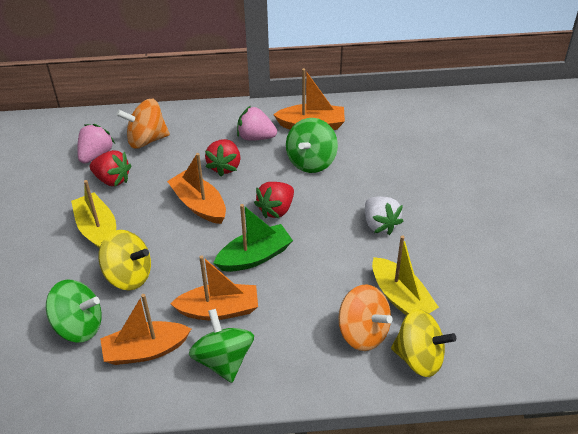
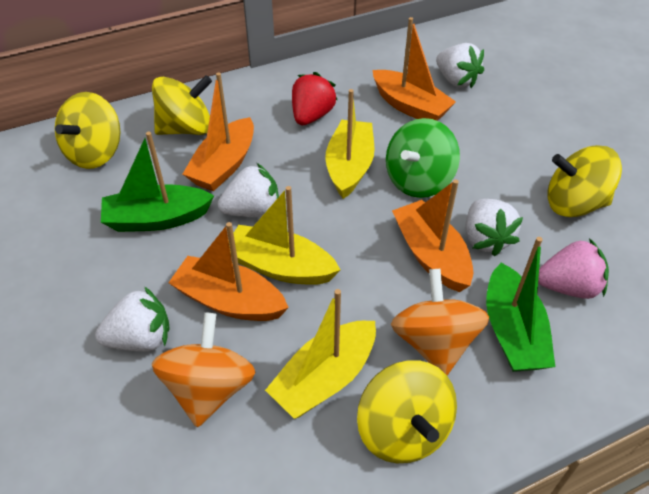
green boat: [214,204,293,272] = 1 -> [101,132,214,232] [486,237,555,372] = 2
green spinning top: [46,280,102,343] [189,309,254,383] [286,118,338,173] = 3 -> [386,118,460,198] = 1
pink strawberry: [77,124,115,164] [237,106,277,141] = 2 -> [538,238,609,299] = 1
red strawberry: [90,150,131,187] [205,139,240,177] [254,182,294,218] = 3 -> [292,72,337,125] = 1
white strawberry: [365,196,403,235] = 1 -> [95,287,170,351] [218,163,279,217] [436,43,484,88] [466,199,523,256] = 4
yellow boat: [71,180,116,248] [372,235,439,315] = 2 -> [229,186,340,285] [265,289,376,419] [325,89,374,199] = 3
yellow spinning top: [98,230,151,290] [391,309,456,377] = 2 -> [55,92,121,169] [152,75,212,135] [357,360,457,463] [547,145,622,217] = 4

